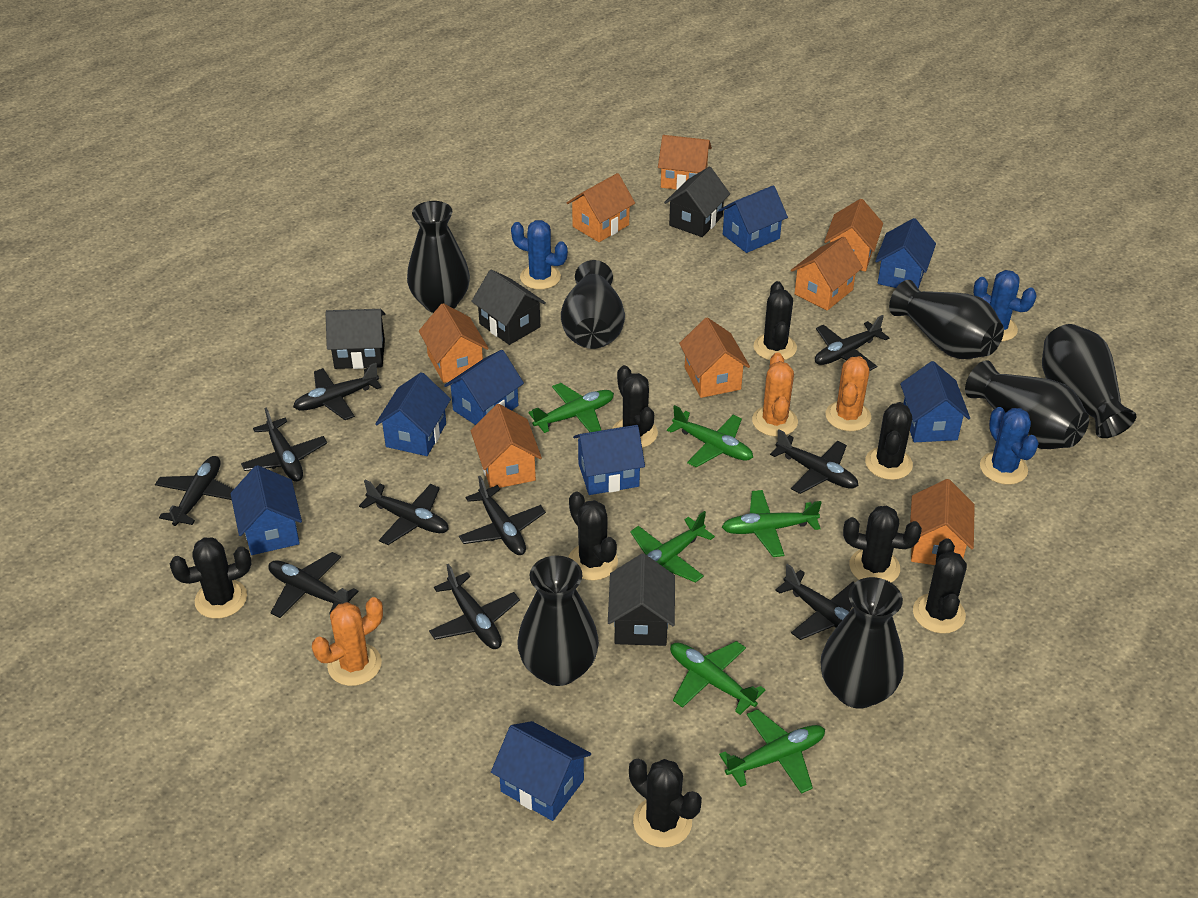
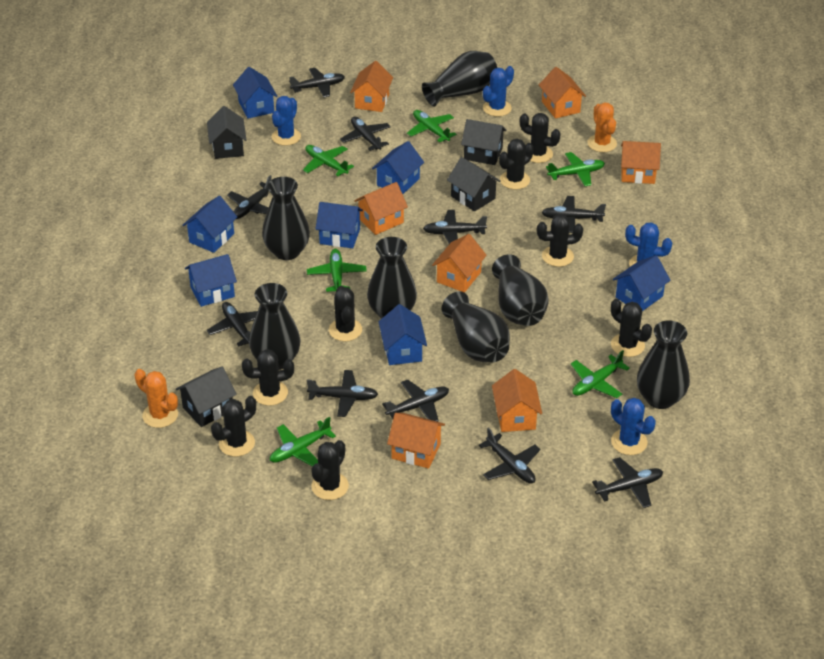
blue cactus: [511,220,568,290] [973,270,1037,342] [980,407,1039,485] = 3 -> [272,96,301,146] [483,66,514,117] [611,398,656,455] [625,222,672,267] = 4
blue house: [230,465,302,555] [375,372,451,456] [444,350,524,425] [491,721,591,821] [573,425,645,495] [719,185,788,253] [875,218,936,289] [900,361,970,442] = 8 -> [182,196,237,253] [185,254,237,307] [233,67,278,119] [315,202,363,248] [372,141,424,194] [379,304,427,365] [613,255,671,311] = 7
orange cactus: [312,597,383,686] [752,352,798,437] [825,356,871,431] = 3 -> [135,369,178,428] [587,103,617,152] = 2
orange house: [419,303,489,383] [470,404,542,488] [567,173,635,242] [658,135,712,190] [679,317,750,398] [791,237,863,311] [824,199,883,271] [910,479,975,565] = 8 -> [350,61,393,112] [354,182,408,235] [387,413,445,469] [432,234,487,293] [492,369,542,432] [539,67,586,119] [621,141,661,184] = 7

